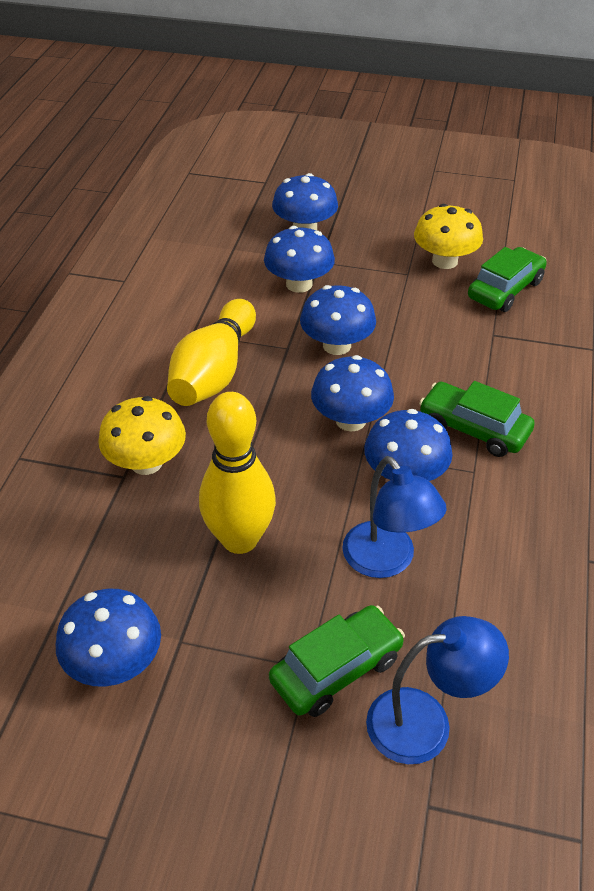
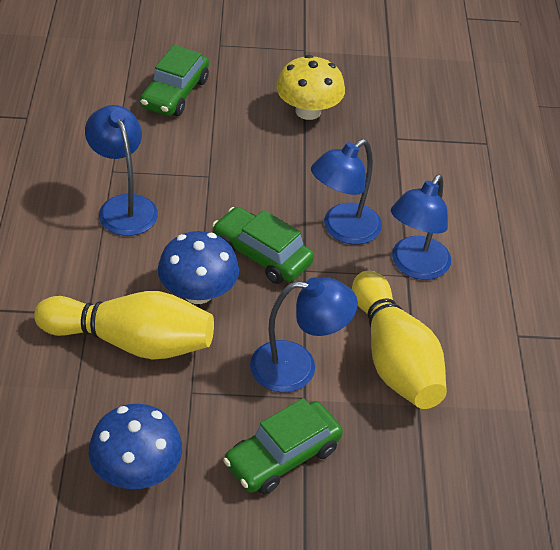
blue lamp: [342,456,447,578] [366,616,509,764] = 2 -> [85,105,158,236] [250,277,358,393] [311,139,382,245] [391,175,451,280] = 4
blue mushroom: [56,589,161,687] [264,226,335,293] [272,173,338,231] [300,285,376,355] [311,355,394,432] [364,409,453,481] = 6 -> [89,404,182,489] [158,231,239,304] = 2
yellow mushroom: [98,396,186,475] [414,204,483,269] = 2 -> [276,55,345,120] = 1

